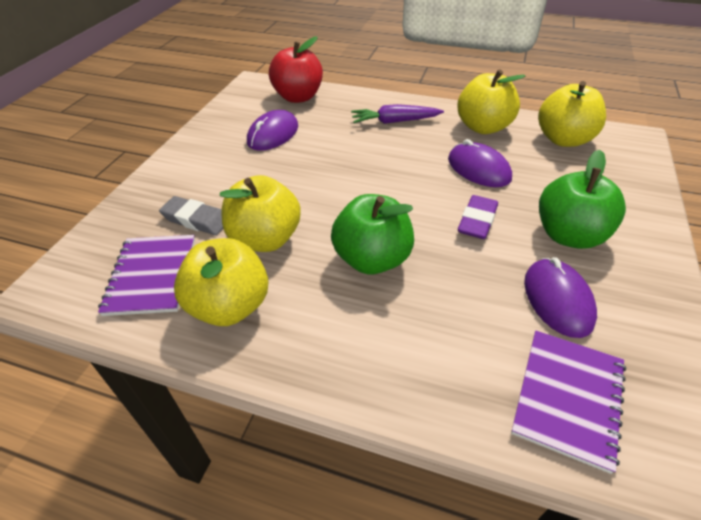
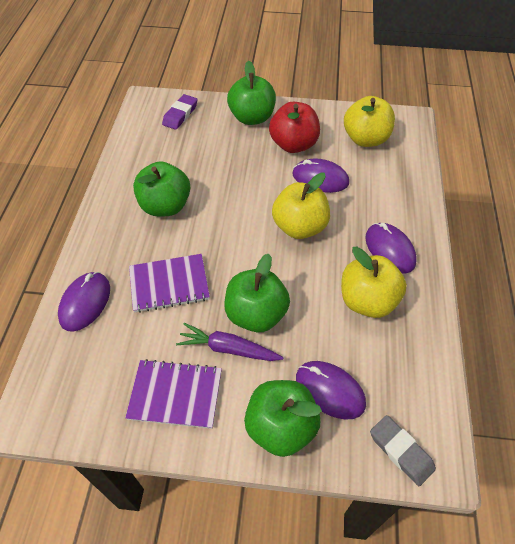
green apple: [331,194,414,274] [539,150,626,249] = 2 -> [133,161,190,217] [224,254,290,332] [227,61,276,125] [244,380,322,457] = 4
purple mouse: [247,110,298,151] [448,139,512,187] [524,257,597,338] = 3 -> [58,272,110,332] [292,158,349,193] [296,361,366,420] [365,223,417,274] = 4
yellow apple: [174,238,269,326] [220,175,301,252] [457,69,525,134] [538,81,606,147] = 4 -> [272,173,330,239] [341,247,407,318] [344,96,395,147] = 3

